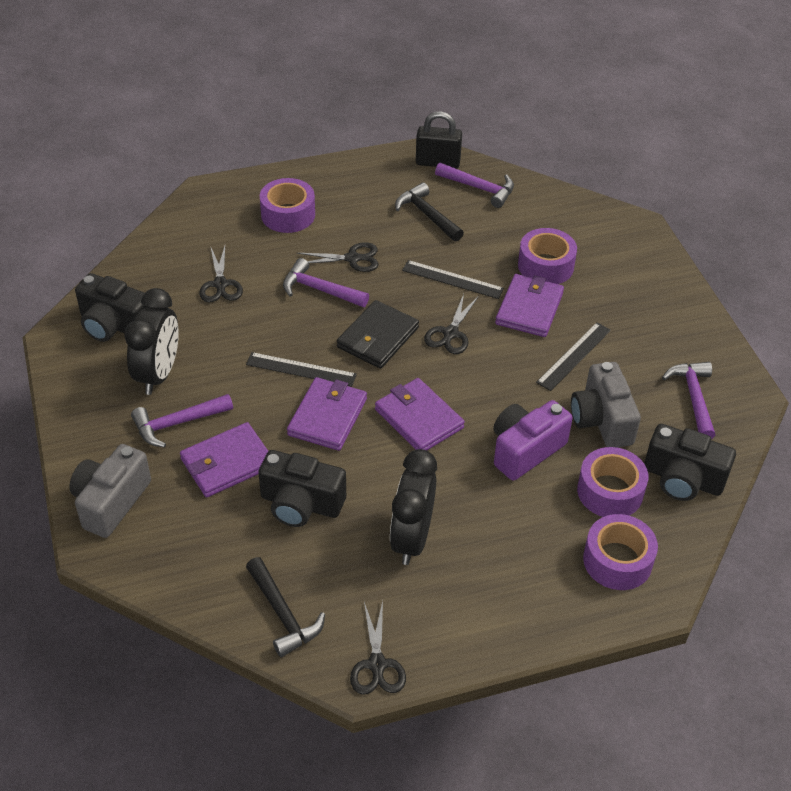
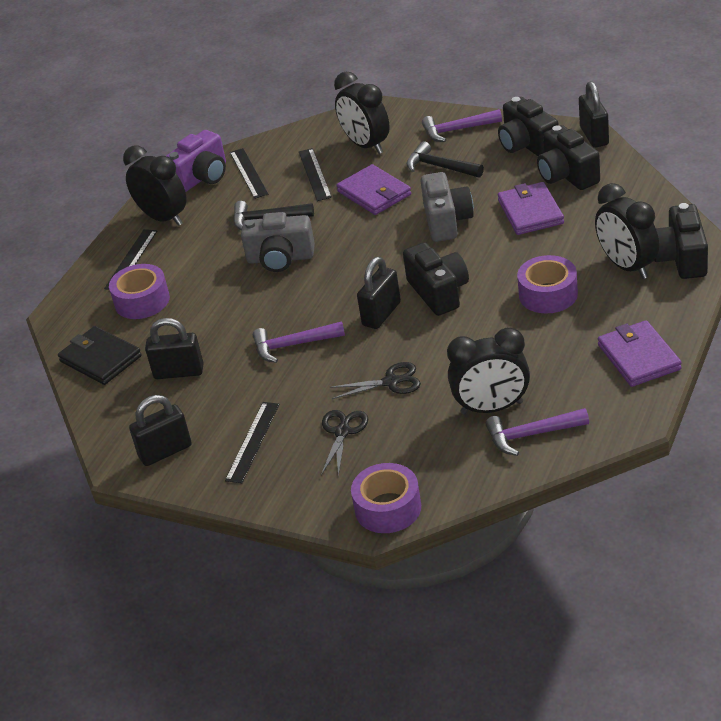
black camera: [75,273,145,342] [258,450,346,527] [644,424,736,501] = 3 -> [403,242,469,316] [498,97,559,156] [537,125,600,190] [654,203,708,279] = 4
black clock: [124,288,179,395] [390,449,437,565] = 2 -> [123,146,187,226] [334,72,390,154] [447,327,530,415] [595,183,659,279] = 4
black padlock: [416,111,462,169] = 1 -> [129,395,192,466] [145,318,204,379] [357,257,401,329] [579,81,609,148] = 4
black ruler: [246,352,357,387] [402,260,504,299] [536,322,611,391] = 3 -> [104,229,157,290] [225,402,280,483] [230,148,269,199] [299,148,332,201] = 4
black scissors: [199,246,243,302] [297,242,378,272] [350,601,406,695] [424,294,479,354] = 4 -> [321,410,368,476] [330,362,421,399] = 2
purple hammer: [131,394,233,448] [283,258,369,307] [435,163,514,208] [662,362,715,439] = 4 -> [253,321,345,363] [422,109,502,142] [485,408,589,456] = 3
purple tape: [260,178,315,233] [518,228,577,284] [577,447,648,517] [583,514,658,590] = 4 -> [109,264,170,319] [351,463,421,533] [517,255,578,314] = 3
purple wallet: [180,422,268,497] [287,377,367,451] [375,378,465,450] [495,274,564,337] = 4 -> [336,164,411,215] [498,182,564,235] [598,320,682,387] = 3

